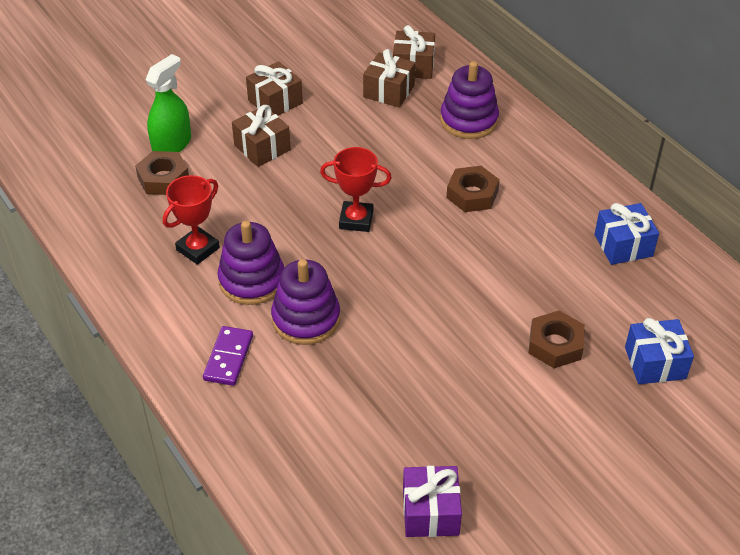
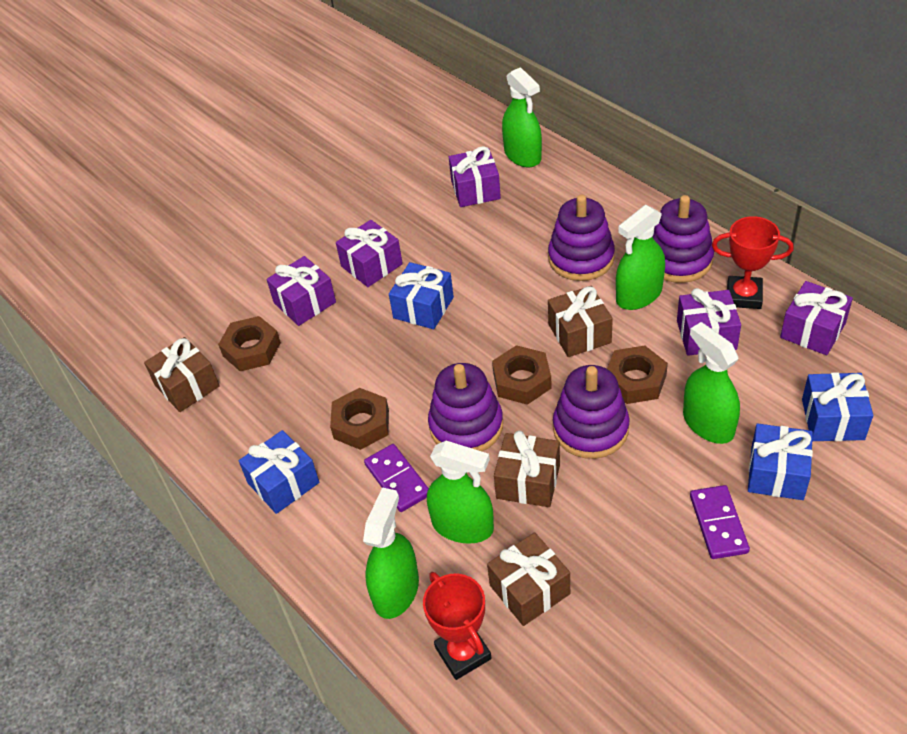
blue gift: [594,203,659,265] [625,318,694,384] = 2 -> [239,430,319,514] [389,262,454,329] [748,423,813,500] [802,372,873,441] = 4
brown nut: [135,151,189,195] [446,166,500,212] [529,311,585,368] = 3 -> [218,316,281,371] [330,388,389,450] [492,345,552,405] [607,345,668,404] = 4
green spray bottle: [145,54,191,152] = 1 -> [363,487,419,619] [427,441,494,544] [502,67,542,168] [616,205,665,310] [683,322,740,444] = 5
purple domino: [203,326,253,386] = 1 -> [364,444,429,512] [690,485,750,559] = 2
purple gift: [403,466,462,537] = 1 -> [267,256,336,326] [336,220,403,287] [449,146,501,207] [677,288,741,356] [780,281,853,355] = 5
purple stacking toy: [218,221,284,305] [271,259,340,345] [440,61,499,139] = 3 -> [428,363,503,451] [548,194,615,281] [553,365,630,459] [652,195,714,283] = 4

